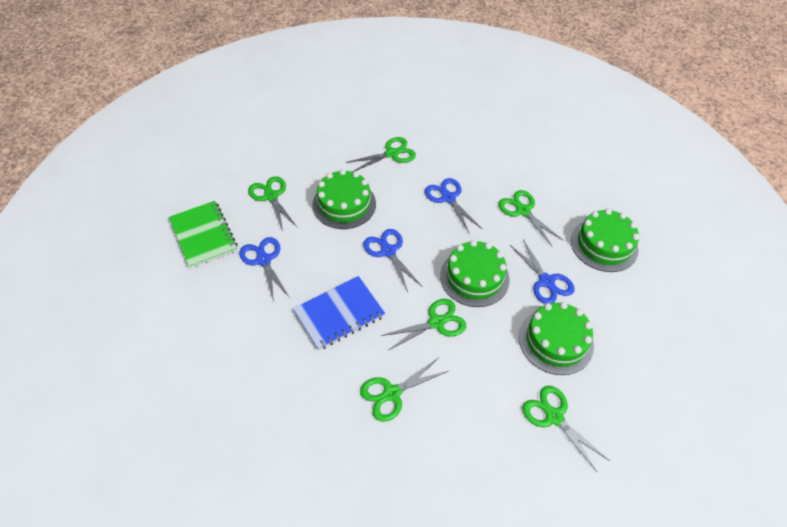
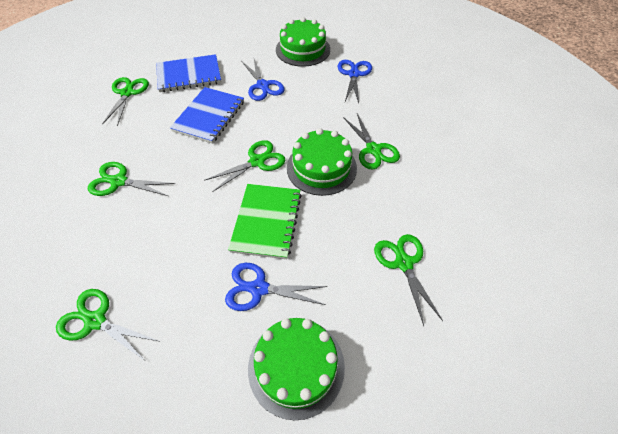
blue notebook: [293,276,385,350] = 1 -> [156,54,221,92] [170,87,244,144] = 2
blue scissors: [239,237,290,302] [363,229,422,292] [425,178,482,233] [510,239,575,304] = 4 -> [225,263,328,311] [242,59,285,101] [337,60,372,103] = 3
green cake: [312,169,376,229] [440,240,510,307] [519,302,594,375] [571,208,639,272] = 4 -> [248,318,345,420] [276,17,330,67] [287,128,357,196] = 3

